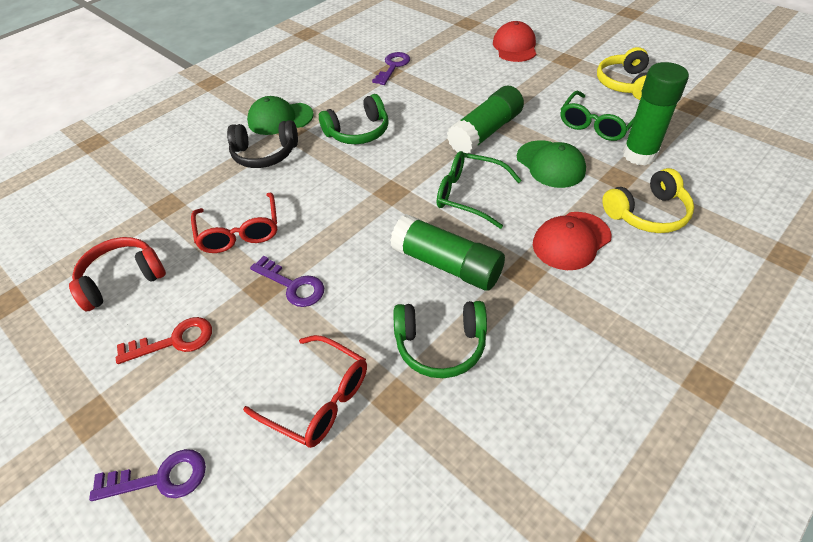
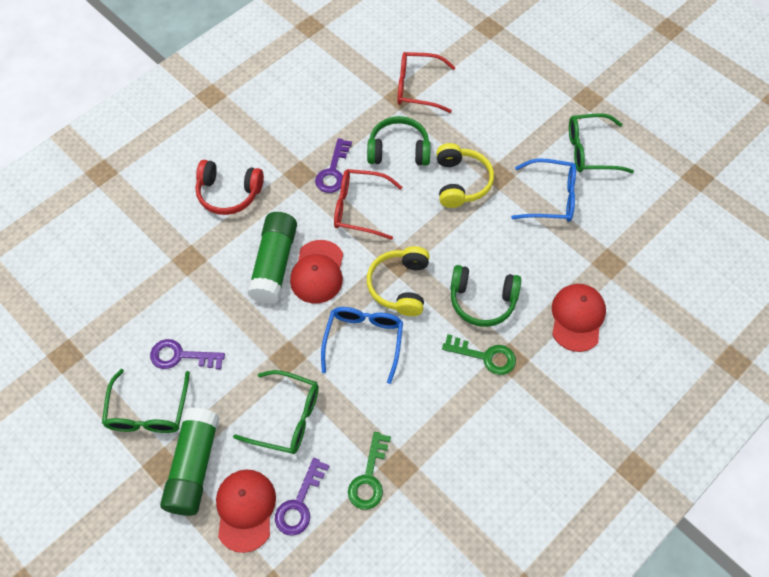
black headphones: [227,120,298,168] = 1 -> none = 0
blue glasses: none = 0 -> [321,307,403,384] [511,159,576,222] = 2
green cap: [247,96,314,135] [517,140,586,188] = 2 -> none = 0
green glasses: [437,151,522,229] [561,91,635,141] = 2 -> [102,369,190,433] [233,370,319,454] [569,113,634,173] = 3
green glue stick: [390,214,505,291] [447,86,524,154] [623,62,689,165] = 3 -> [160,407,220,516] [247,212,297,304] = 2
green key: none = 0 -> [348,432,391,510] [442,334,516,375] = 2
red cap: [493,21,536,62] [533,212,612,270] = 2 -> [216,469,276,553] [290,240,343,303] [552,284,606,352] = 3
red key: [116,317,212,364] = 1 -> none = 0

